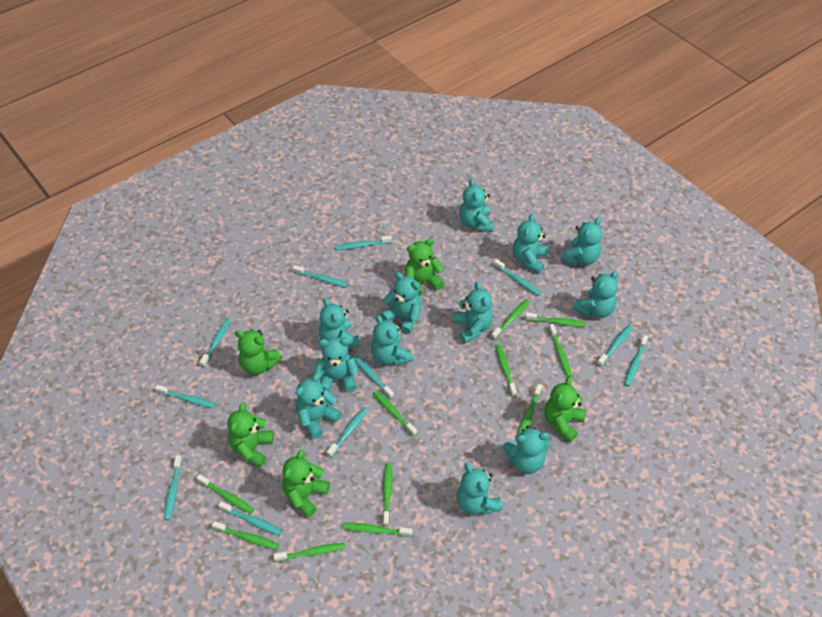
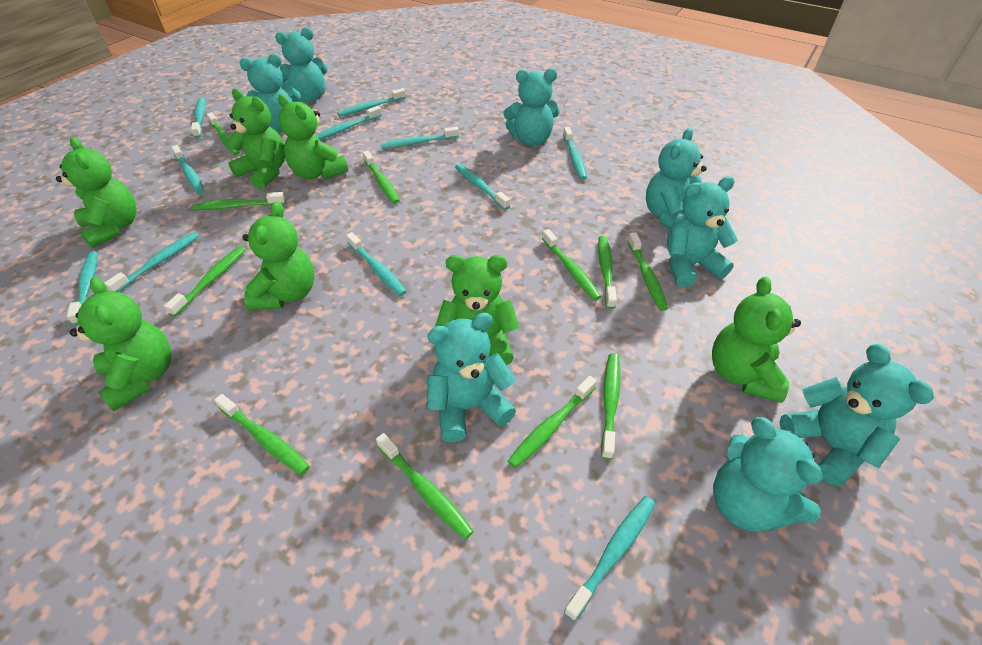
green teddy bear: [227,402,274,467] [235,330,282,375] [282,450,330,517] [405,238,444,296] [545,377,586,442] = 5 -> [56,137,137,248] [70,277,171,411] [227,88,285,189] [243,202,315,311] [278,94,348,179] [435,255,520,366] [712,277,801,403] = 7
turquoise teddy bear: [296,373,342,439] [314,337,359,393] [319,298,360,349] [371,315,413,366] [381,272,422,334] [454,282,493,344] [457,463,503,515] [459,179,494,232] [503,426,550,474] [513,214,548,274] [560,217,602,266] [573,271,618,318] = 12 -> [240,53,301,131] [275,27,328,102] [427,312,516,443] [503,68,560,146] [646,128,707,229] [667,176,738,287] [713,417,823,532] [780,344,934,486] = 8

